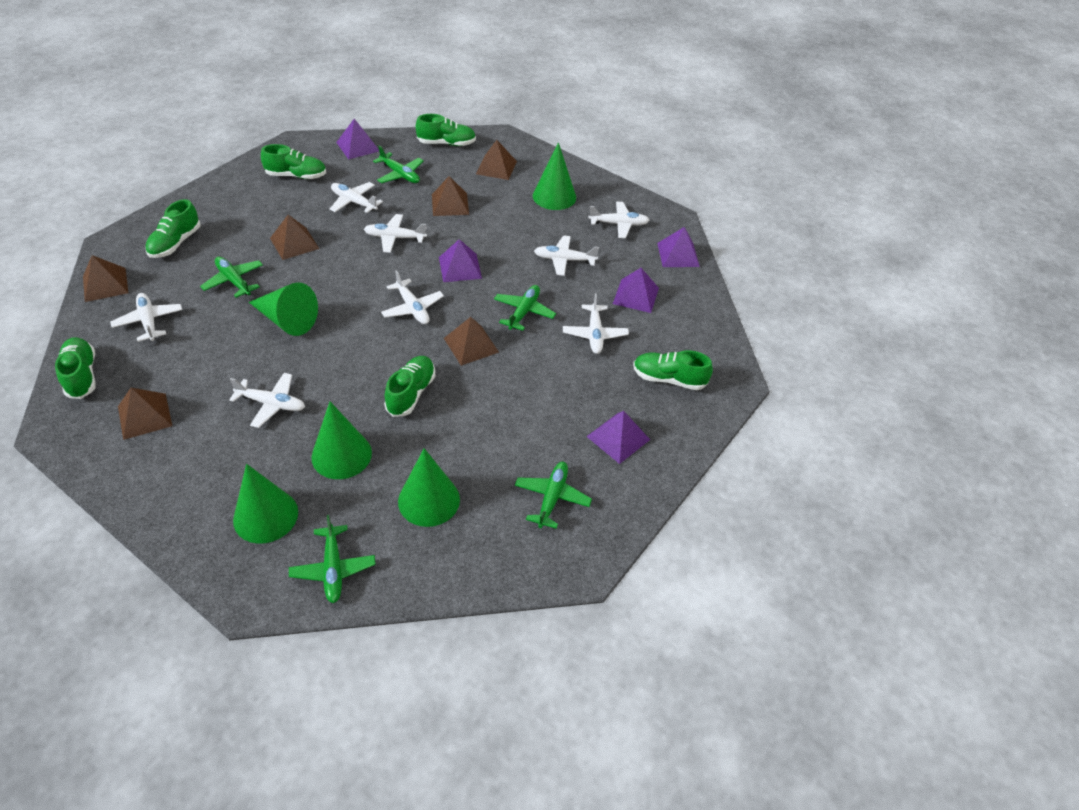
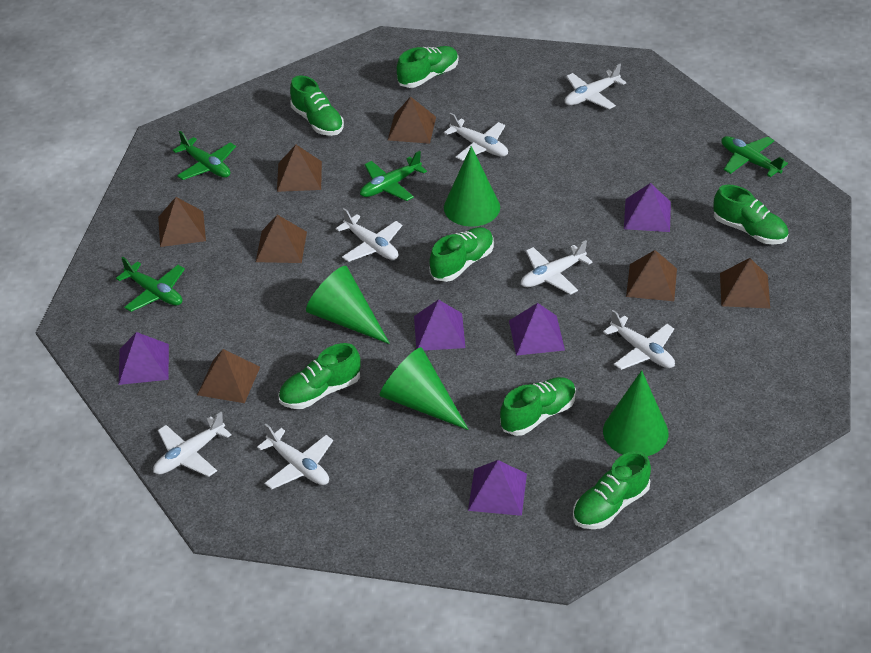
brown pyramid: [83,255,128,302] [118,388,172,440] [270,215,319,260] [432,176,469,216] [444,317,499,366] [476,140,517,180] = 6 -> [158,197,206,247] [197,349,260,403] [256,215,307,263] [277,145,322,192] [388,97,436,144] [626,250,677,301] [720,258,770,308] = 7
green cone: [233,464,298,544] [249,282,318,336] [311,402,372,479] [398,448,460,527] [533,143,576,210] = 5 -> [306,266,390,344] [380,347,469,430] [444,146,500,227] [603,370,668,456] = 4
green plane: [200,257,263,298] [289,515,376,603] [373,145,424,183] [494,285,556,331] [515,462,592,529] = 5 -> [116,257,185,312] [173,131,236,180] [360,151,427,201] [721,136,788,177] = 4
green shoe: [55,337,95,399] [145,199,201,258] [261,144,326,179] [384,356,435,417] [416,114,476,146] [633,350,713,390] = 6 -> [279,343,361,409] [290,76,344,136] [397,46,458,88] [429,227,494,282] [500,377,576,436] [573,451,651,529] [713,185,789,244] = 7
white plane: [110,293,182,342] [229,373,305,428] [330,182,383,213] [364,214,427,253] [381,270,444,324] [534,235,599,276] [563,293,629,354] [588,202,650,238] = 8 -> [153,412,232,477] [257,424,333,489] [335,208,402,262] [444,113,508,161] [521,240,592,295] [565,64,626,109] [603,310,675,370] = 7

